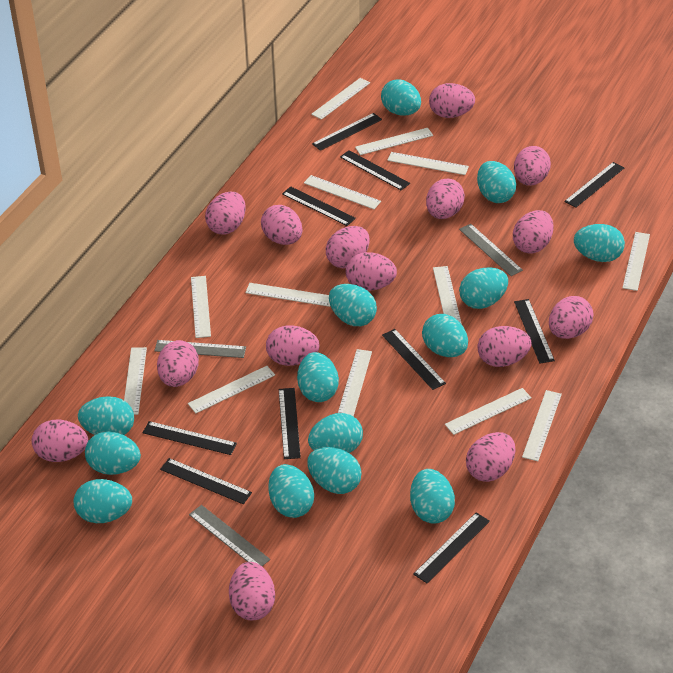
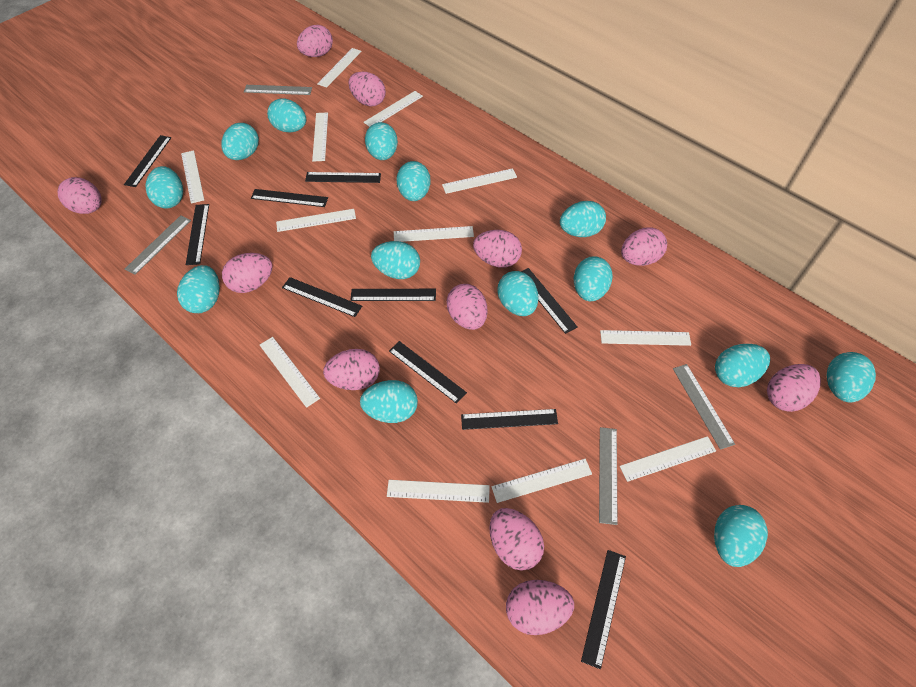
grey ruler: [154,340,246,358] [189,505,270,566] [459,224,523,276] = 3 -> [125,215,191,275] [244,85,312,95] [599,427,618,525] [673,364,735,450] = 4
pink egg: [32,420,88,462] [157,340,199,387] [205,192,246,234] [229,562,275,620] [261,205,302,245] [266,325,320,366] [326,226,370,268] [346,252,397,291] [426,179,465,219] [429,83,475,118] [466,432,515,482] [477,326,531,367] [513,210,553,254] [514,146,551,186] [549,296,594,339] = 15 -> [57,177,102,214] [222,253,273,293] [297,25,333,57] [323,349,380,390] [348,71,386,106] [446,284,488,330] [473,230,522,268] [489,508,544,571] [506,580,574,635] [621,227,667,266] [767,364,821,412] = 11
white ruler: [124,347,147,415] [188,366,275,413] [191,276,211,338] [245,283,330,307] [304,175,381,209] [311,78,370,120] [338,349,372,417] [355,128,433,155] [387,152,469,175] [433,266,462,324] [445,388,532,435] [522,390,562,461] [622,232,650,291] = 13 -> [181,150,204,204] [260,337,320,408] [276,209,356,232] [312,112,328,162] [317,48,362,88] [364,91,423,127] [387,480,490,503] [394,226,474,242] [442,168,517,194] [491,459,592,503] [600,330,691,346] [620,436,716,482] = 12

